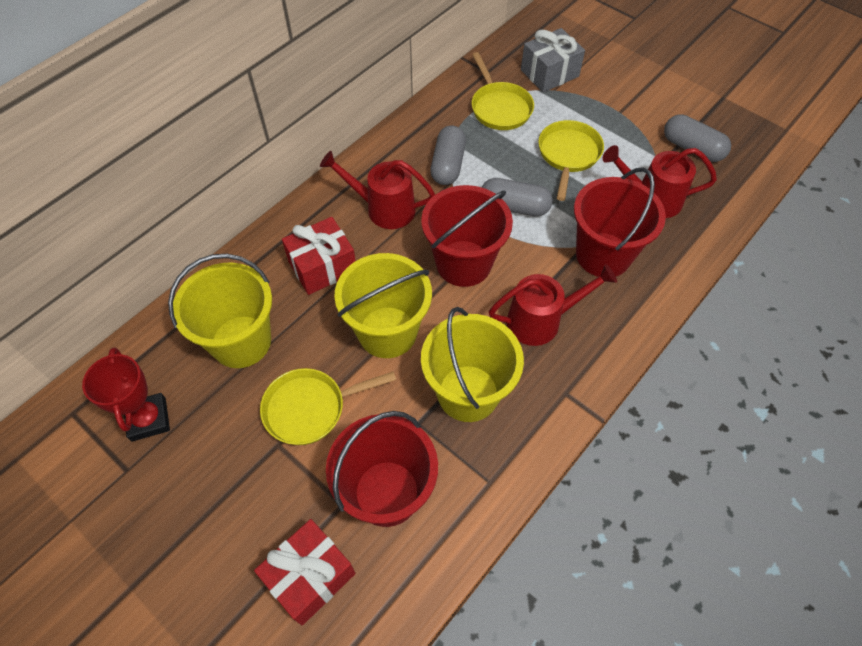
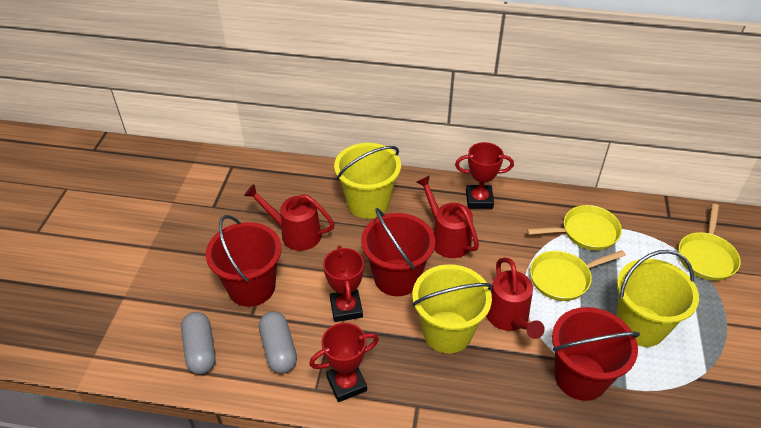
grey capsule: [430,126,466,185] [482,178,553,216] [664,114,731,162] = 3 -> [181,312,216,374] [259,311,297,374] = 2
grey gift: [521,28,585,92] = 1 -> none = 0
red gift: [254,519,356,625] [282,217,356,295] = 2 -> none = 0
red trophy: [82,347,170,442] = 1 -> [309,323,379,402] [323,246,364,322] [455,142,514,209] = 3

